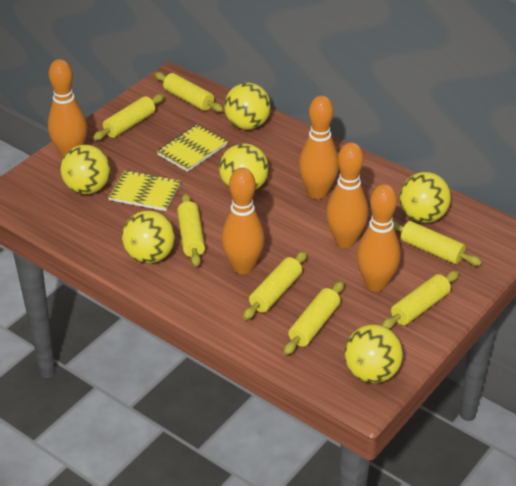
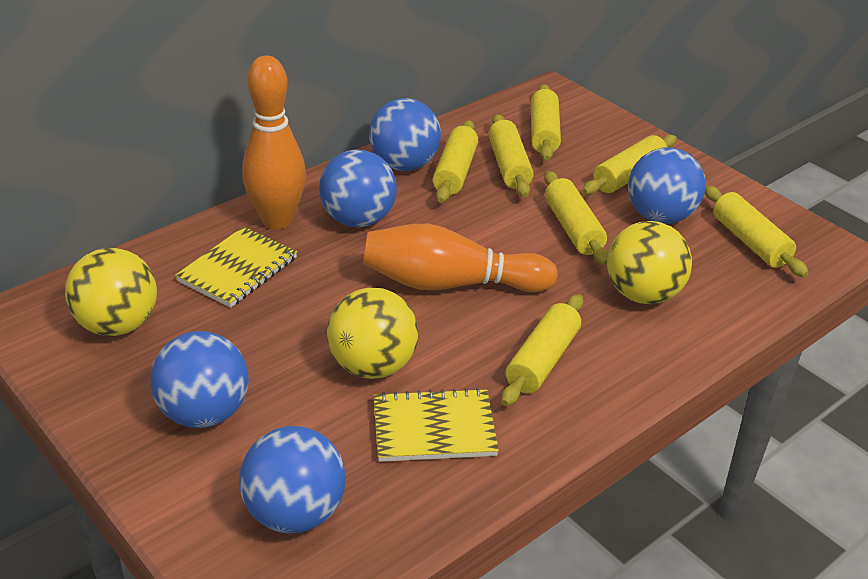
blue ball: none = 0 -> [150,331,249,428] [239,426,346,533] [319,149,397,227] [369,98,441,171] [628,147,706,224] = 5
orange bowling pin: [48,59,87,158] [221,168,265,274] [299,95,339,199] [326,142,368,248] [357,184,401,292] = 5 -> [242,56,306,229] [363,224,558,292] = 2
yellow ball: [60,145,111,194] [122,211,175,263] [219,143,269,190] [224,83,271,130] [344,324,403,383] [399,172,451,223] = 6 -> [65,248,157,336] [327,288,418,379] [607,221,692,304] = 3

